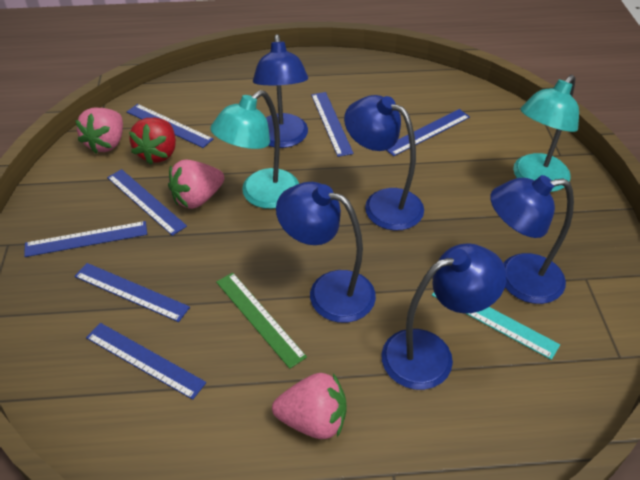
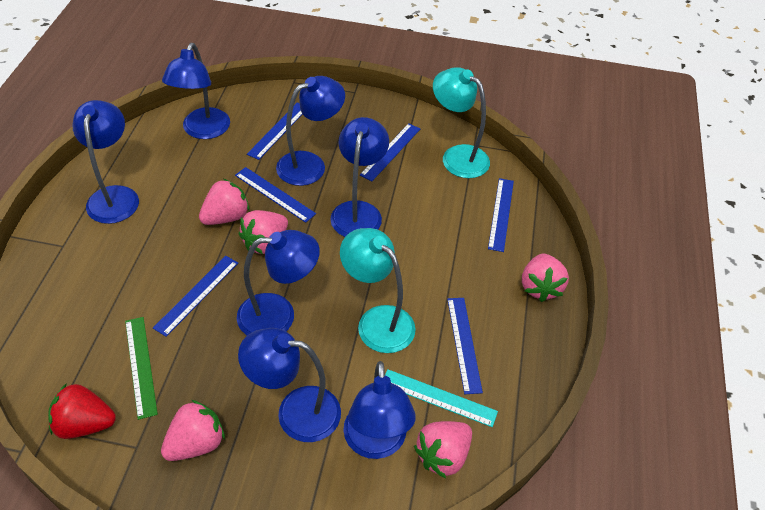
blue lamp: [253,34,308,148] [276,182,376,323] [344,95,424,230] [381,243,507,390] [490,175,574,304] = 5 -> [73,100,139,224] [162,43,230,139] [237,230,320,335] [238,328,341,442] [276,76,345,186] [330,117,389,237] [343,361,416,459] = 7
blue ruler: [24,221,147,257] [74,263,190,322] [86,323,206,400] [107,169,187,236] [127,104,213,148] [311,92,354,157] [386,109,470,156] = 7 -> [153,255,238,337] [235,167,316,223] [247,102,302,160] [360,123,420,181] [447,298,483,394] [488,178,514,252] = 6
pink strawberry: [75,108,123,154] [168,159,224,209] [272,373,347,439] = 3 -> [161,400,225,461] [199,179,250,225] [239,210,288,254] [414,421,472,478] [522,254,569,302] = 5

